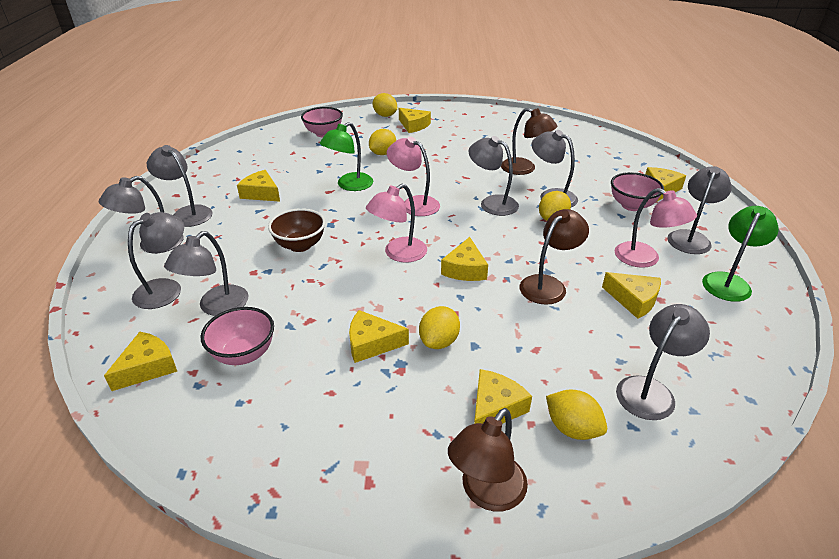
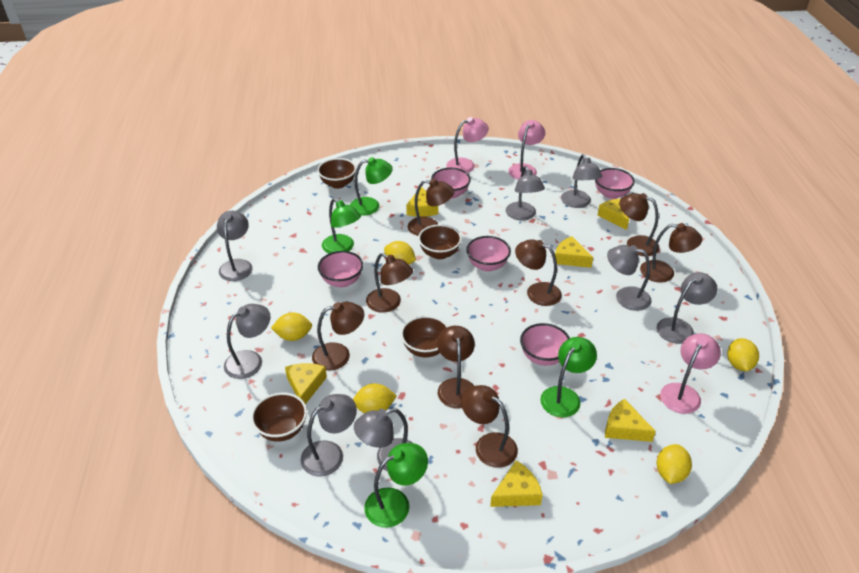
brown bowl: [268,208,326,252] = 1 -> [251,392,307,442] [317,158,356,189] [401,316,449,358] [418,224,462,259] = 4
brown lamp: [448,408,528,512] [501,108,558,175] [520,209,589,305] = 3 -> [312,302,364,371] [366,253,413,313] [408,179,455,236] [437,326,475,409] [461,385,518,468] [515,239,562,306] [619,193,659,256] [640,223,702,283] = 8
green lamp: [320,122,373,191] [702,206,779,302] = 2 -> [322,198,361,253] [350,157,393,216] [364,443,428,528] [540,337,597,417] = 4
pink bowl: [201,307,274,365] [301,107,343,137] [611,172,664,211] = 3 -> [318,251,363,288] [431,168,471,199] [466,236,511,272] [520,323,570,366] [595,168,635,199] = 5
yellow cheese: [104,332,177,391] [237,170,280,202] [349,310,409,363] [399,108,431,133] [441,237,488,281] [474,369,532,424] [602,272,661,319] [646,167,686,201] = 8 -> [285,363,327,404] [406,187,438,217] [490,461,543,507] [555,236,593,268] [598,199,629,230] [605,399,656,442] = 6

